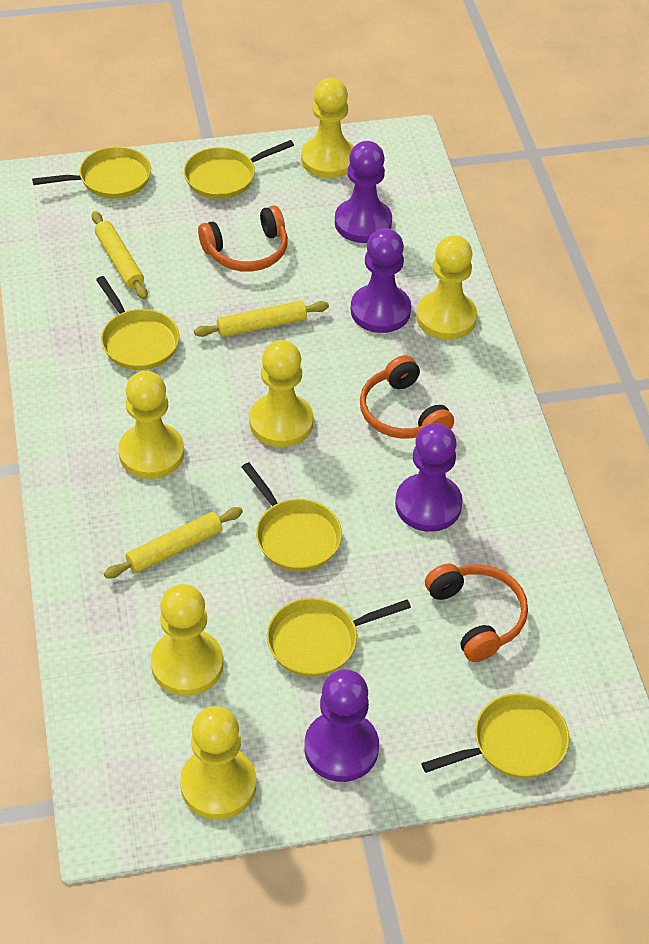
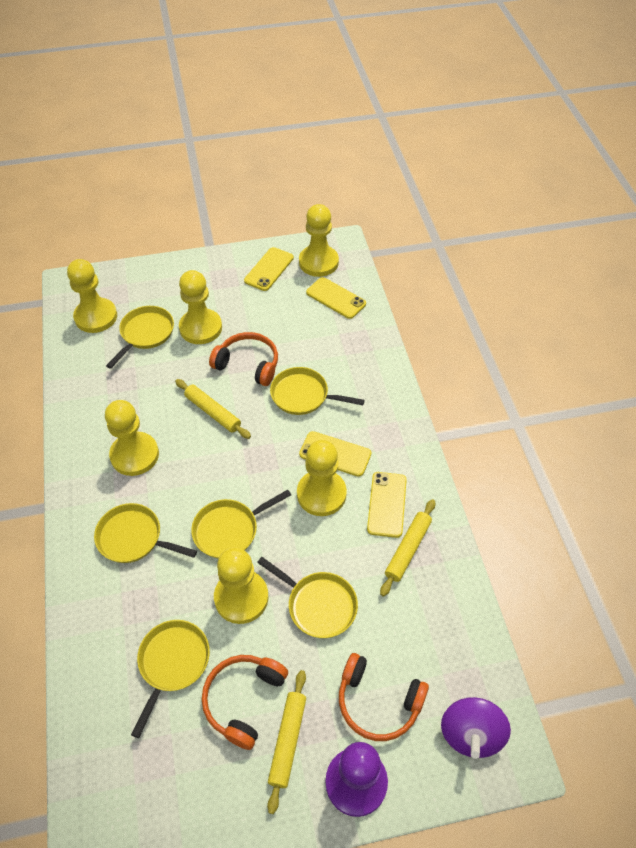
purple pawn: [304,669,379,782] [335,141,392,243] [351,228,411,333] [395,423,463,532] = 4 -> [326,742,388,817] = 1
purple spinning top: none = 0 -> [441,697,511,759] = 1
yellow phone: none = 0 -> [244,247,294,291] [299,431,372,477] [306,277,366,319] [367,472,407,538] = 4

